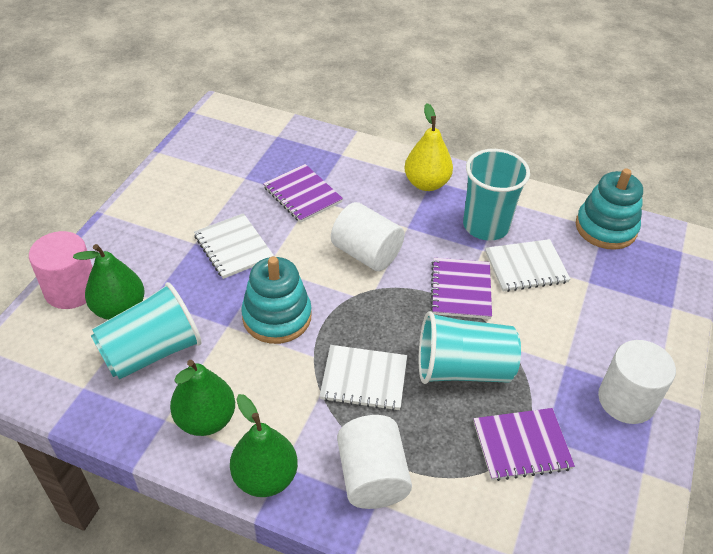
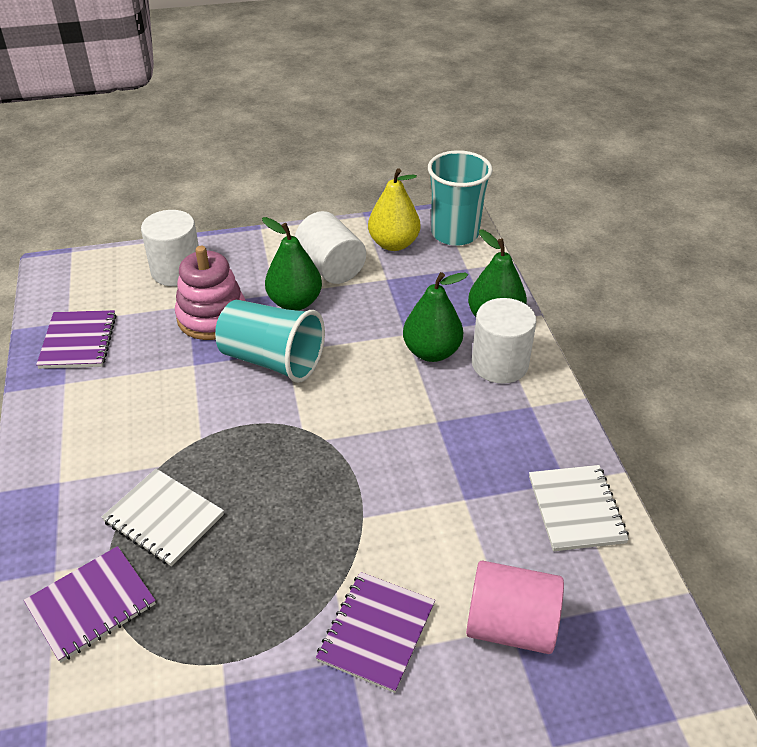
pink stacking toy: none = 0 -> [175,246,246,340] = 1
turquoise cup: [91,282,202,380] [419,311,521,384] [463,149,530,240] = 3 -> [215,300,325,383] [428,150,493,246] = 2
turquoise stacking toy: [241,256,312,344] [576,169,643,250] = 2 -> none = 0
white notebook: [194,213,274,279] [320,345,407,411] [485,239,570,292] = 3 -> [102,469,224,566] [529,465,629,551] = 2

